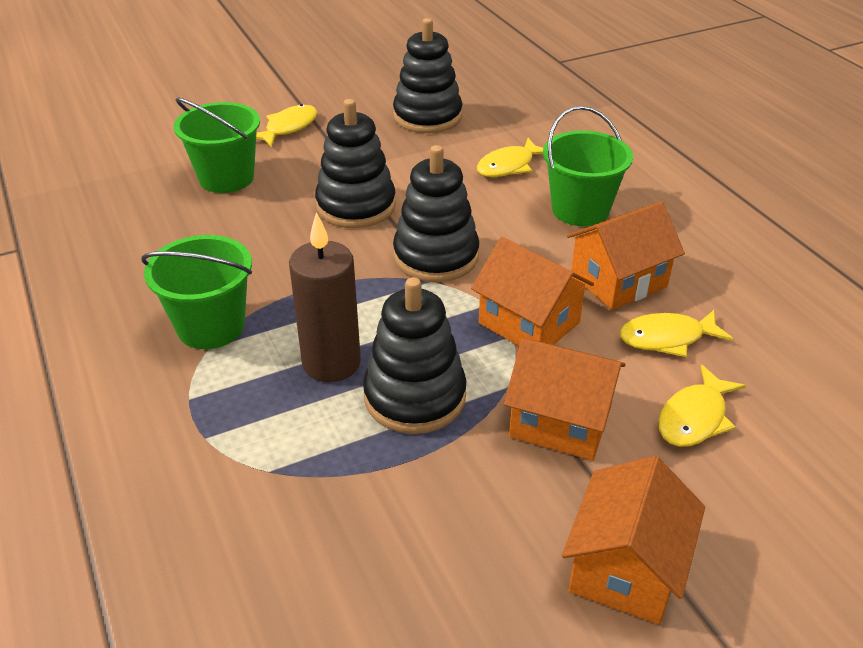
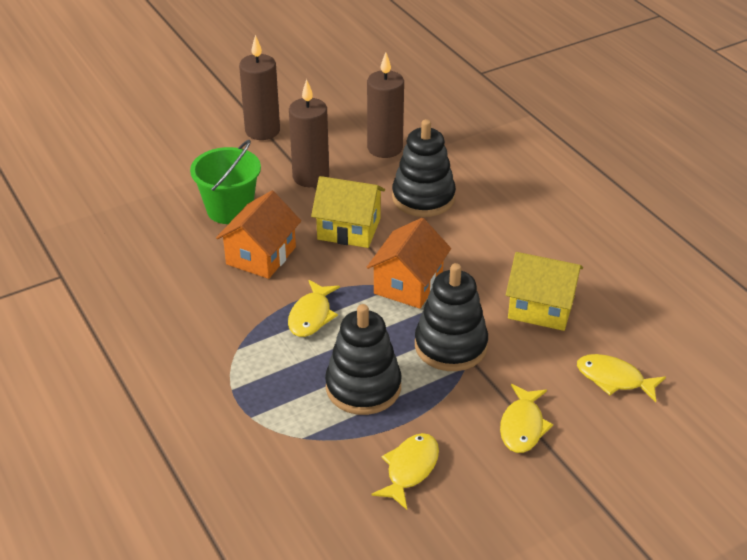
black stacking toy: [315,99,396,228] [363,277,466,434] [393,18,462,133] [393,145,479,282] = 4 -> [325,304,402,415] [392,119,456,217] [415,263,488,371] = 3
brown candle: [289,212,361,382] = 1 -> [239,35,280,140] [289,79,329,187] [367,52,404,158] = 3
green bucket: [141,235,252,349] [174,98,260,193] [543,106,633,226] = 3 -> [190,140,261,224] = 1
orange house: [471,237,594,346] [504,338,626,461] [562,456,705,625] [567,201,685,310] = 4 -> [216,191,301,279] [367,218,451,309] = 2
yellow house: none = 0 -> [311,176,385,248] [506,252,583,331] = 2

